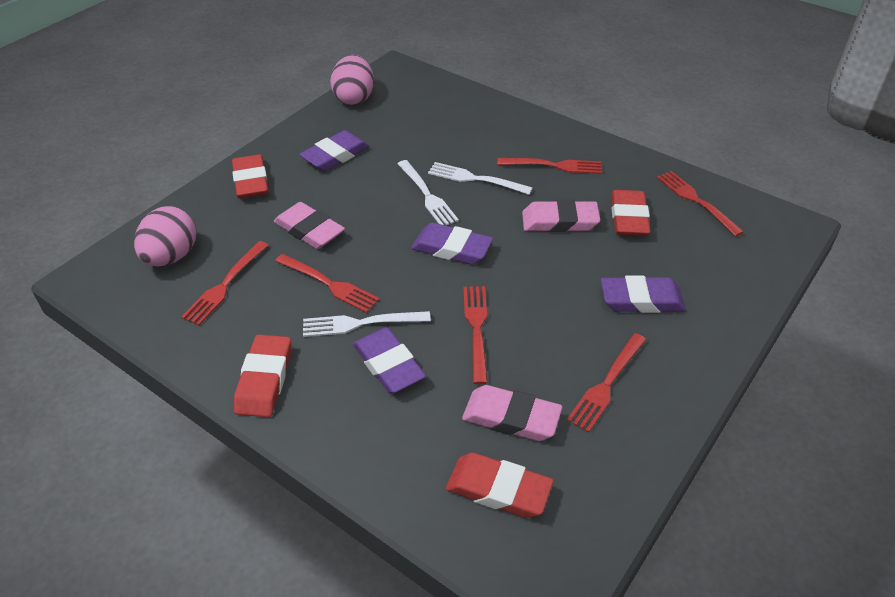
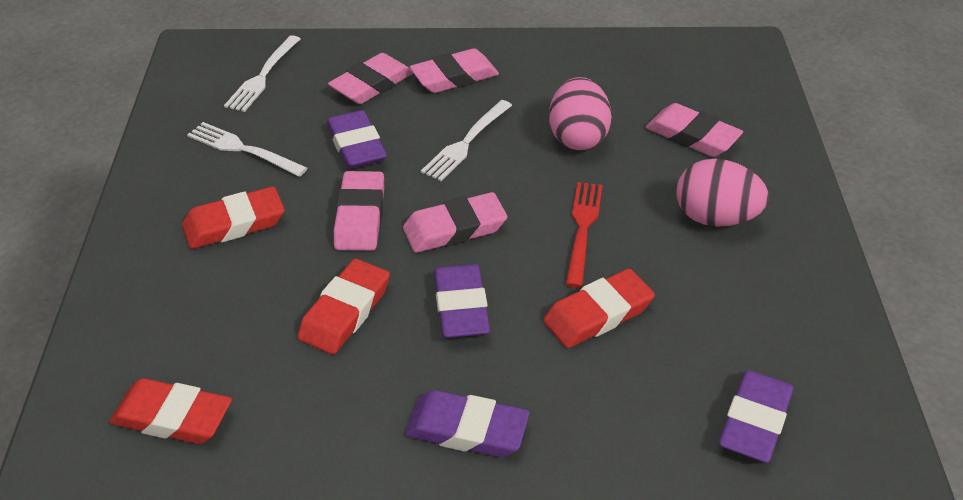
pink eraser: [274,202,345,249] [462,385,562,441] [522,200,600,232] = 3 -> [328,53,413,104] [334,171,384,251] [403,192,507,253] [409,48,499,93] [646,103,743,157] = 5
red fork: [181,241,268,325] [275,254,380,313] [463,286,488,384] [497,158,602,174] [567,333,646,433] [657,171,744,237] = 6 -> [565,182,602,288] = 1

